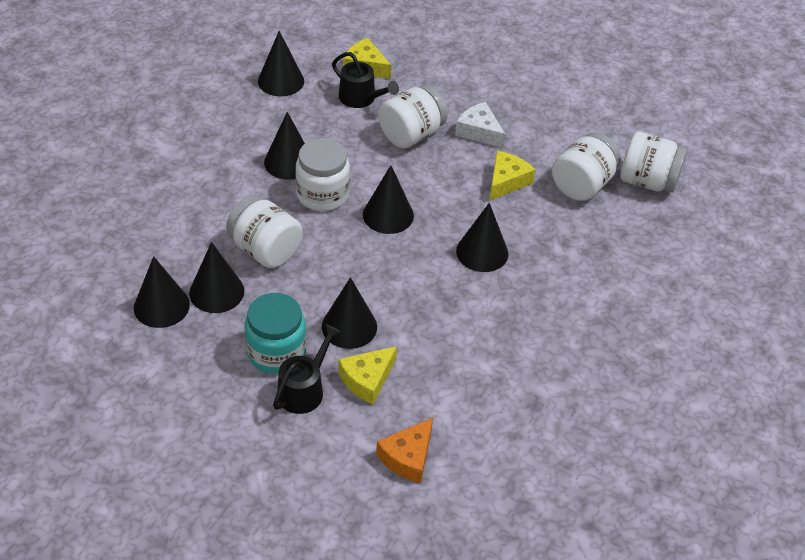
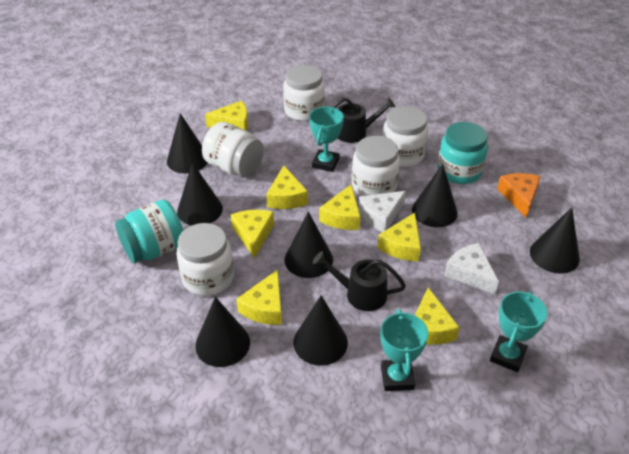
turquoise jar: [244,293,307,374] = 1 -> [115,200,183,263] [438,122,488,184] = 2
turquoise trophy: none = 0 -> [309,107,344,172] [381,310,428,391] [490,291,548,372] = 3
white cheese: [455,102,505,148] = 1 -> [358,191,406,232] [444,243,499,294] = 2
yellow cheese: [338,346,397,404] [343,38,391,79] [489,151,536,201] = 3 -> [205,101,248,131] [231,210,274,258] [236,269,282,325] [266,166,308,209] [319,185,361,230] [377,213,421,261] [415,288,460,345] = 7

